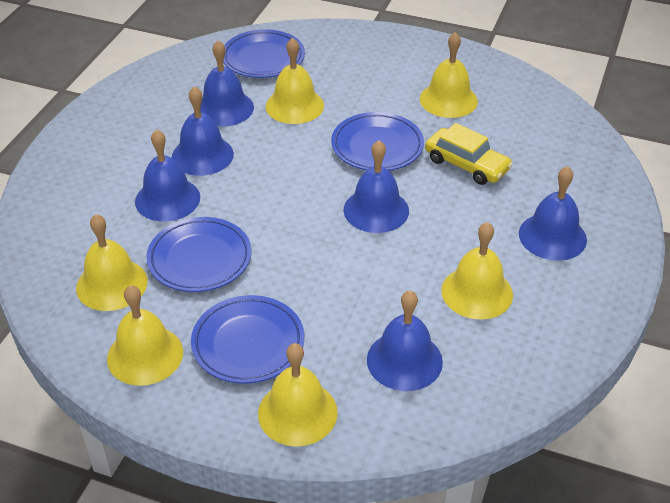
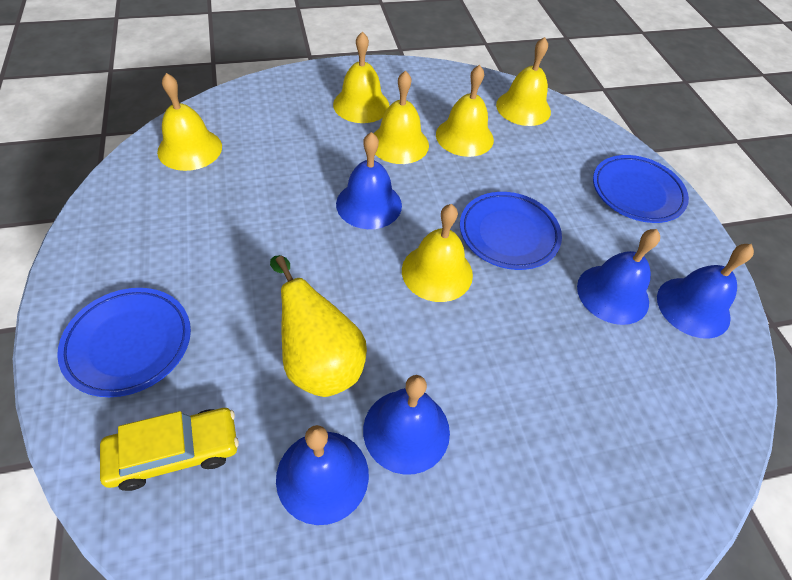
blue bell: [135,129,200,222] [172,86,234,176] [200,40,254,127] [343,140,409,233] [367,291,443,391] [519,166,587,261] = 6 -> [276,425,369,525] [336,132,402,229] [363,375,450,475] [577,229,660,325] [657,244,754,339] = 5
blue plate: [146,217,252,292] [191,295,304,384] [223,29,305,78] [331,112,424,171] = 4 -> [57,288,191,397] [460,192,562,270] [593,155,689,223] = 3
yellow pear: none = 0 -> [270,255,367,397] = 1

